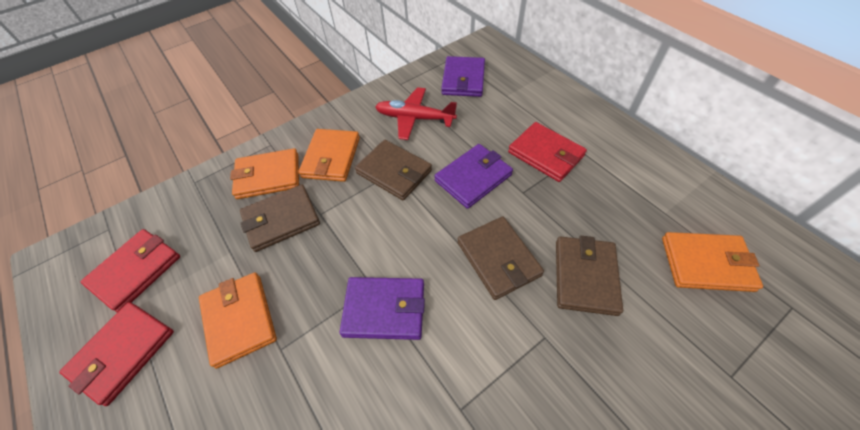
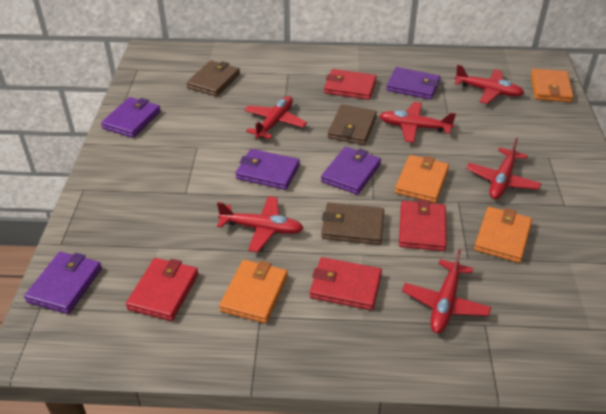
brown wallet: [240,184,320,252] [355,140,432,200] [458,217,544,300] [556,236,623,316] = 4 -> [186,60,240,97] [321,203,384,245] [328,105,377,145] = 3
purple wallet: [339,277,425,340] [434,144,513,209] [441,56,485,97] = 3 -> [24,252,102,314] [101,97,161,138] [235,149,300,190] [321,146,381,195] [386,67,440,100] = 5
red plane: [375,87,457,140] = 1 -> [217,196,304,252] [244,96,307,139] [379,102,456,143] [402,249,491,333] [454,65,524,104] [466,138,541,199] = 6
red wallet: [59,302,174,406] [80,229,180,313] [508,122,587,182] = 3 -> [126,258,198,321] [310,257,382,310] [324,69,377,100] [399,200,447,251] = 4

